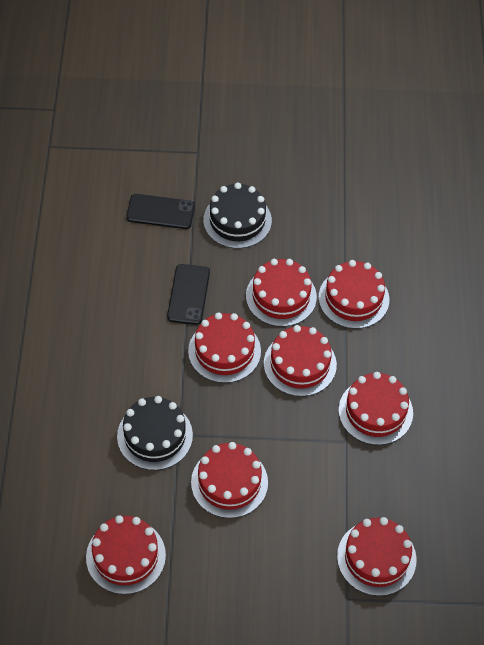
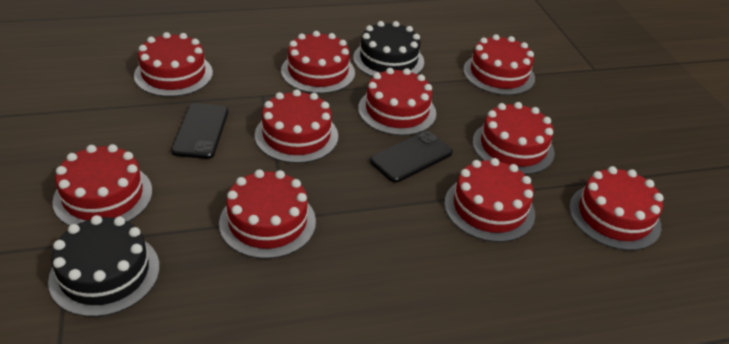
red cake: [86,515,166,594] [188,312,261,383] [191,442,268,518] [246,259,317,327] [264,325,337,397] [319,260,389,329] [337,517,417,596] [339,372,413,445] = 8 -> [52,144,152,226] [134,32,213,97] [219,170,316,259] [255,89,338,163] [281,31,355,94] [358,68,436,136] [444,158,535,242] [463,34,535,95] [473,102,555,175] [569,166,664,251] = 10

